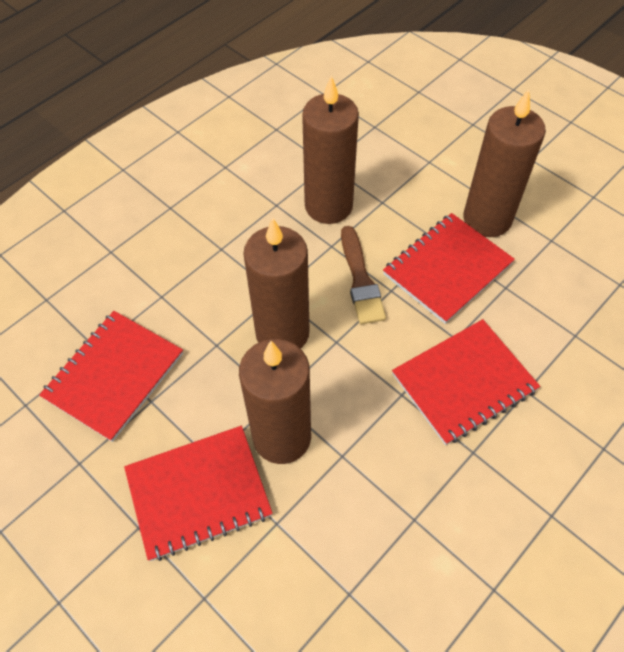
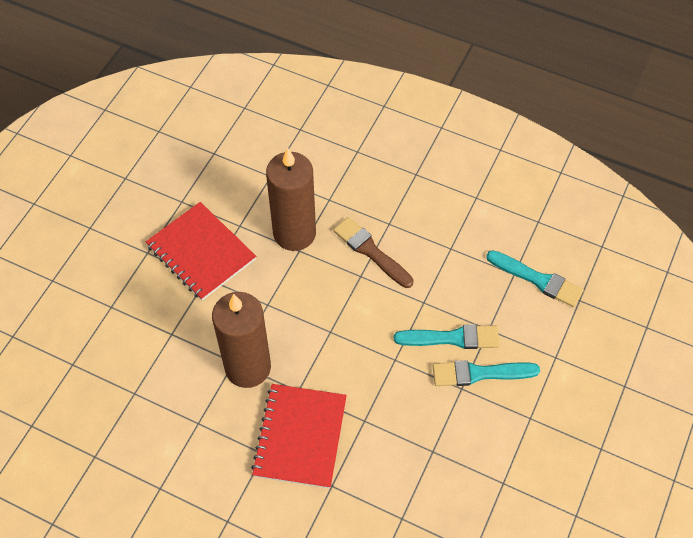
brown candle: [239,339,311,464] [243,218,309,349] [302,75,359,224] [463,89,546,237] = 4 -> [212,292,271,388] [266,148,316,251] = 2
red notebook: [39,311,183,442] [124,426,273,561] [383,213,515,324] [392,319,540,445] = 4 -> [146,202,256,301] [251,384,347,489] = 2
turquoise brush: none = 0 -> [394,324,499,349] [433,360,540,386] [486,250,584,307] = 3

